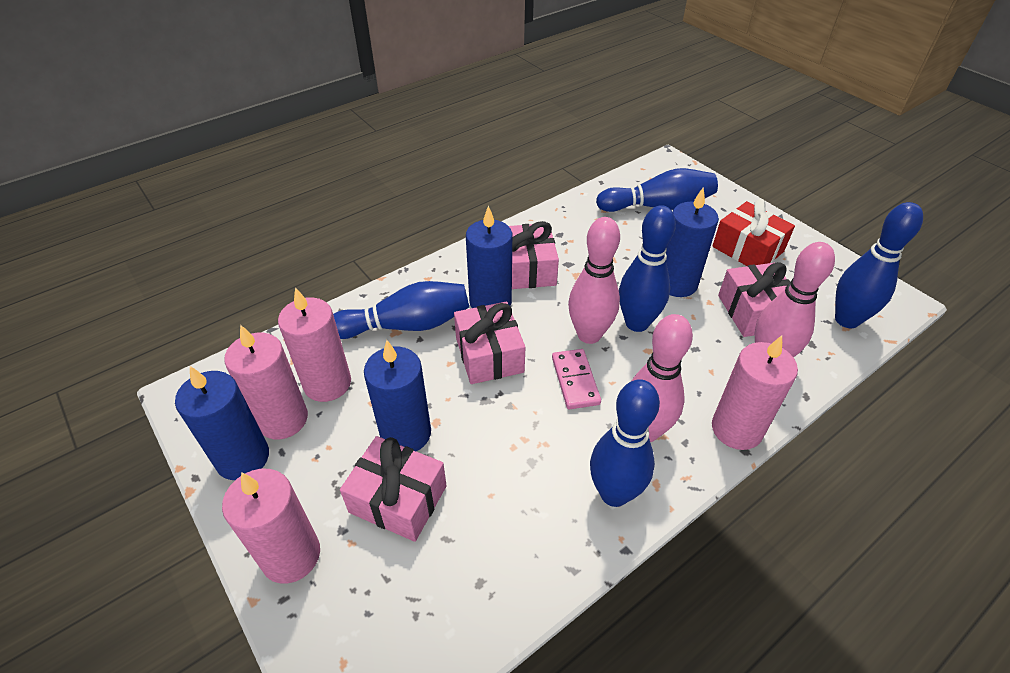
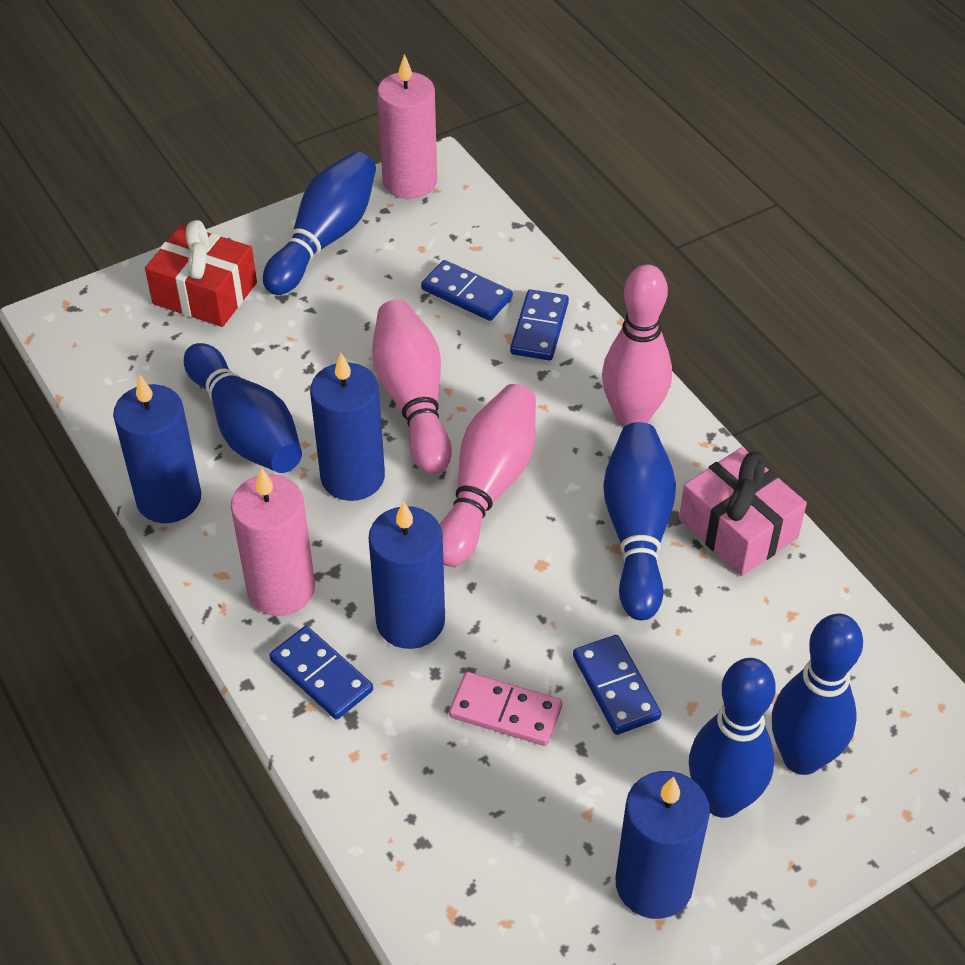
blue domino: none = 0 -> [269,626,373,720] [421,260,513,321] [510,289,569,360] [573,635,661,735] = 4
pink candle: [222,469,320,584] [224,325,308,439] [278,287,351,402] [712,335,798,450] = 4 -> [231,468,315,616] [377,54,437,199] = 2
pink gift: [340,436,447,542] [454,302,525,384] [509,221,559,289] [718,262,791,337] = 4 -> [679,447,807,576] = 1

